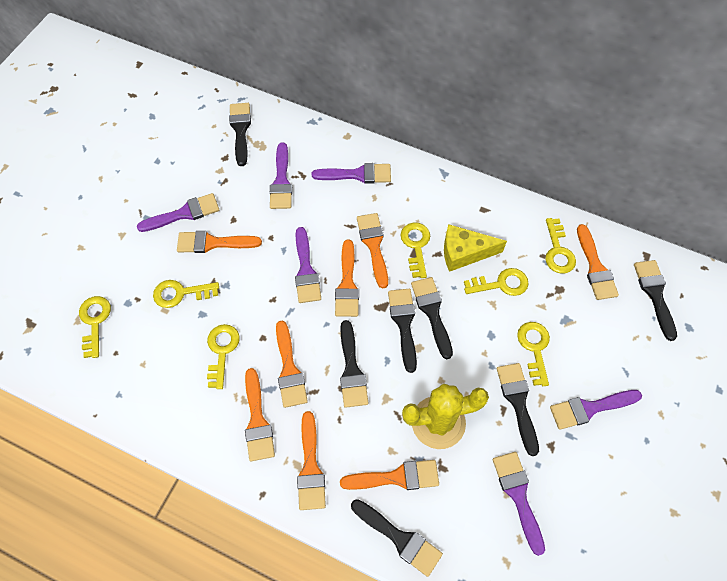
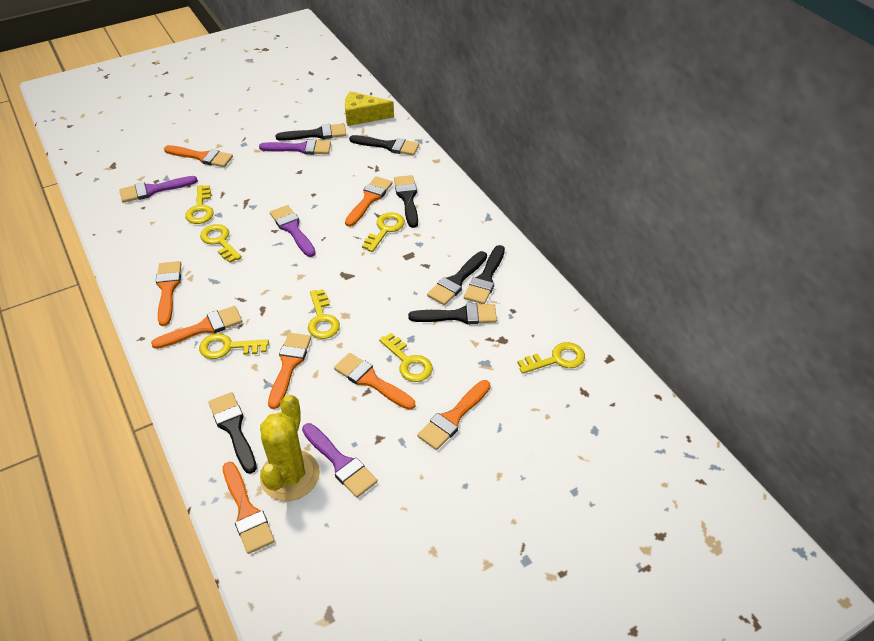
purple brush: [137,193,219,232] [270,143,292,209] [295,227,321,303] [312,163,391,184] [493,452,545,556] [550,390,642,430] = 6 -> [119,176,198,203] [259,139,331,155] [270,205,316,257] [302,423,378,498] = 4

